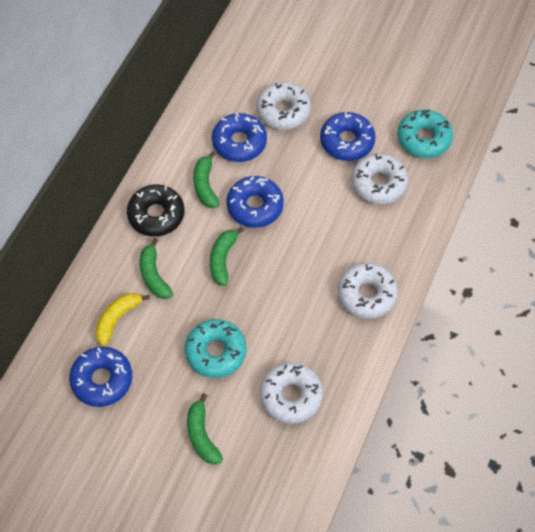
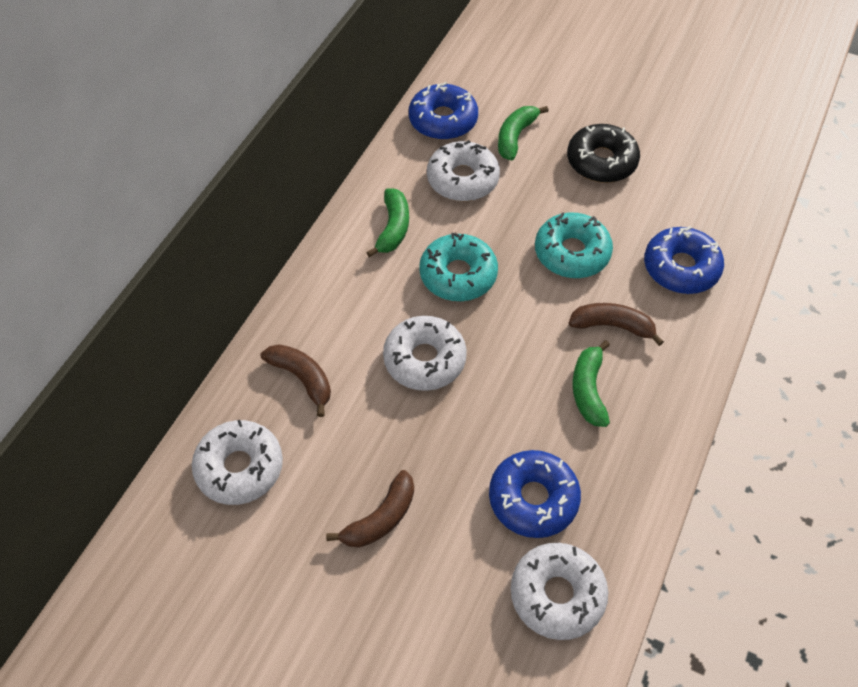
blue donut: [69,347,132,407] [212,113,267,162] [227,176,284,228] [320,112,376,161] = 4 -> [409,82,478,140] [489,450,581,538] [644,226,724,294] = 3
brown banana: none = 0 -> [261,344,331,417] [326,470,414,548] [568,303,664,346] = 3
green banana: [139,238,173,299] [187,393,223,465] [193,151,219,208] [210,227,244,286] = 4 -> [366,188,409,257] [498,106,549,160] [573,340,610,427] = 3
yellow banana: [95,293,150,346] = 1 -> none = 0

